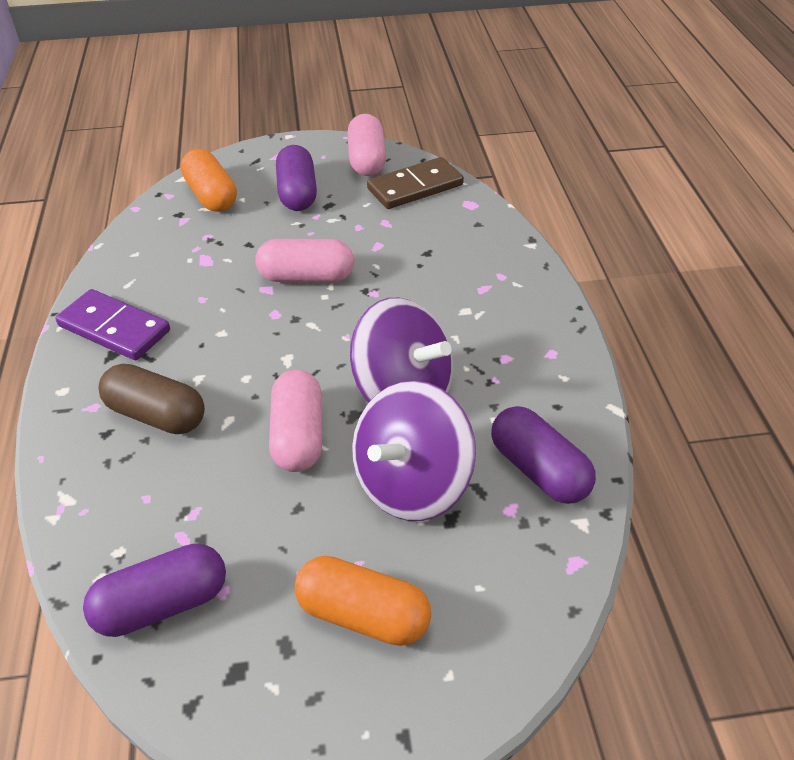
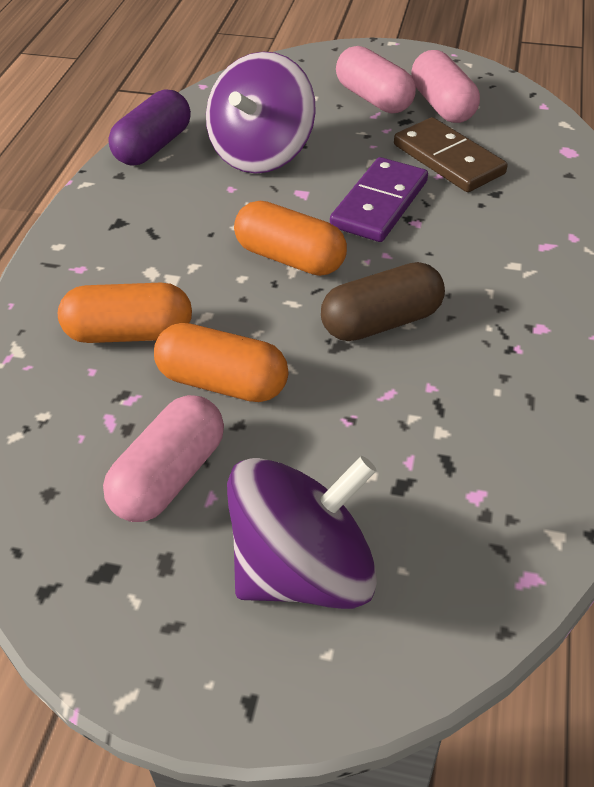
orange capsule: [181,149,237,212] [295,556,431,646] = 2 -> [58,283,192,343] [154,323,288,402] [234,201,347,276] = 3
purple capsule: [83,543,226,637] [276,145,317,211] [491,406,596,504] = 3 -> [108,89,191,166] = 1

